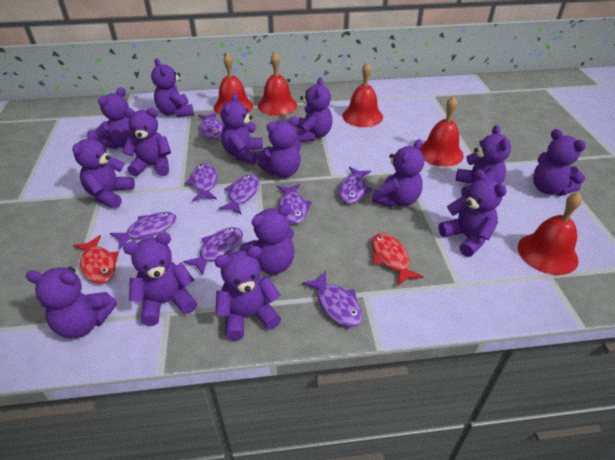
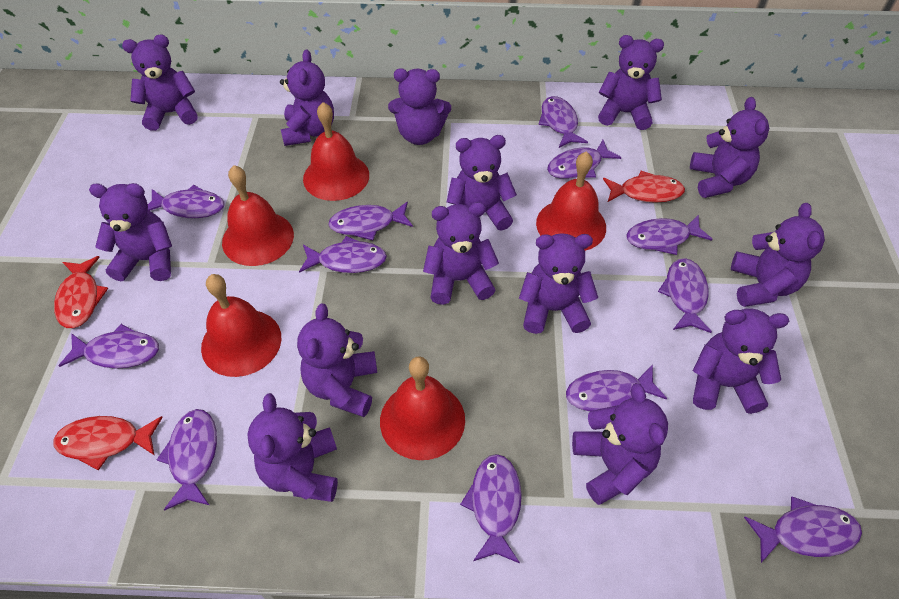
purple fish: [110,212,176,250] [183,227,243,275] [185,163,218,202] [198,112,225,139] [218,174,260,214] [277,184,312,224] [302,271,363,327] [338,167,373,204] = 8 -> [59,324,159,369] [148,185,224,218] [157,409,217,510] [299,236,387,273] [328,202,413,240] [460,454,522,563] [538,96,588,148] [547,140,621,179] [566,364,667,411] [626,215,712,255] [658,258,712,333] [744,497,862,563] = 12
purple teddy bear: [26,267,117,339] [72,130,135,208] [95,87,135,149] [123,108,171,177] [123,232,197,326] [151,58,194,117] [215,246,281,341] [221,93,263,164] [239,204,294,274] [257,117,301,178] [297,77,333,142] [372,139,424,207] [438,169,507,257] [456,125,511,199] [533,129,586,196] = 15 -> [89,183,172,281] [122,35,198,131] [247,393,338,502] [280,50,334,146] [297,304,377,417] [388,68,451,145] [423,202,499,305] [447,135,517,231] [519,233,598,334] [572,383,668,505] [598,35,664,130] [690,97,769,198] [693,308,789,414] [731,203,825,307] = 14
red fish: [73,235,119,284] [372,233,423,285] = 2 -> [53,416,163,470] [54,256,108,328] [603,171,685,203] = 3

